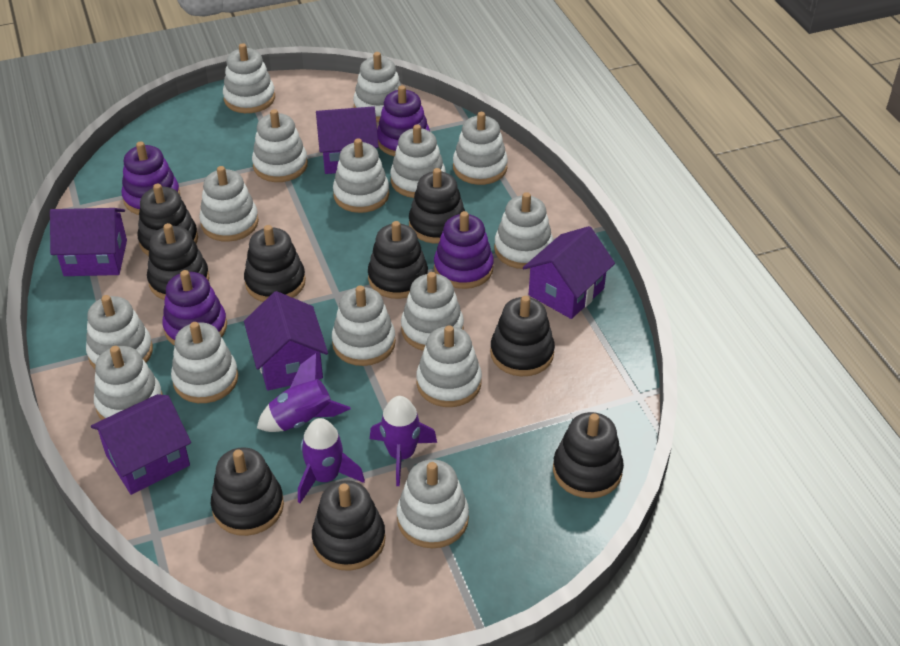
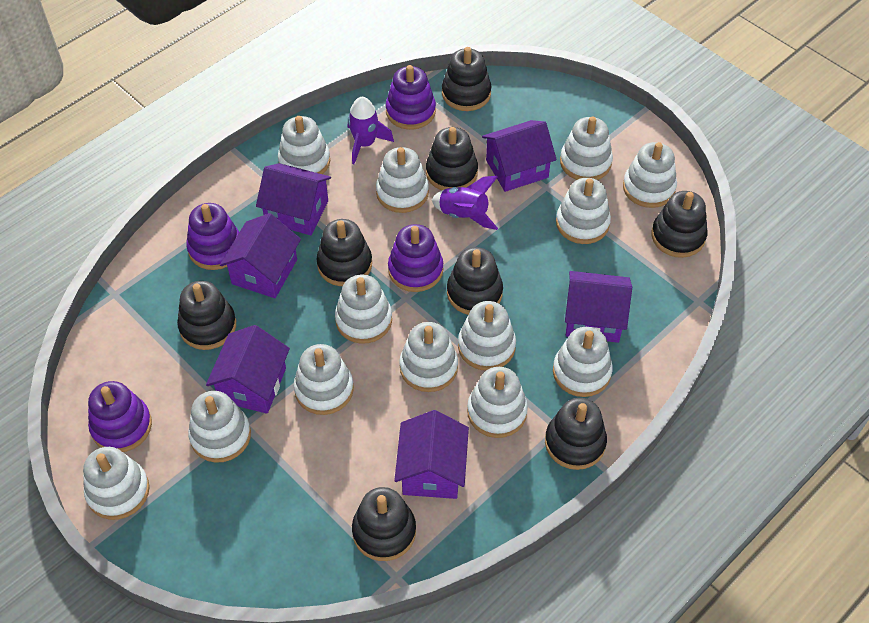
black stacking toy: [137,184,198,256] [147,223,210,300] [211,447,284,536] [244,225,306,302] [312,480,386,571] [368,221,428,299] [409,168,465,244] [490,296,555,376] [553,412,624,498] = 9 -> [177,281,236,350] [317,219,372,286] [352,487,416,561] [426,127,478,190] [442,47,491,111] [447,247,503,315] [545,398,607,470] [651,191,708,258] = 8
purple house: [50,208,127,276] [91,394,191,495] [244,291,328,391] [316,106,379,174] [523,226,615,319] = 5 -> [206,325,290,414] [220,213,301,298] [256,163,331,235] [394,410,469,499] [482,120,557,192] [565,271,632,343] = 6
purple rocket: [257,353,351,432] [298,418,365,503] [370,396,437,486] = 3 -> [348,97,394,164] [432,176,498,230] = 2
white stacking toy: [86,295,153,369] [94,346,163,420] [171,322,238,403] [199,166,259,242] [223,43,275,113] [252,109,308,182] [332,285,396,366] [333,138,389,213] [353,52,401,122] [390,124,446,198] [397,459,469,548] [401,272,464,351] [416,325,482,407] [453,112,508,185] [494,192,553,269] = 15 -> [83,447,150,520] [188,391,251,463] [278,116,330,174] [294,344,354,415] [335,275,392,344] [376,147,429,213] [399,322,458,392] [458,301,516,370] [467,367,528,438] [553,327,613,397] [556,178,611,244] [560,116,613,180] [623,142,677,208] = 13

